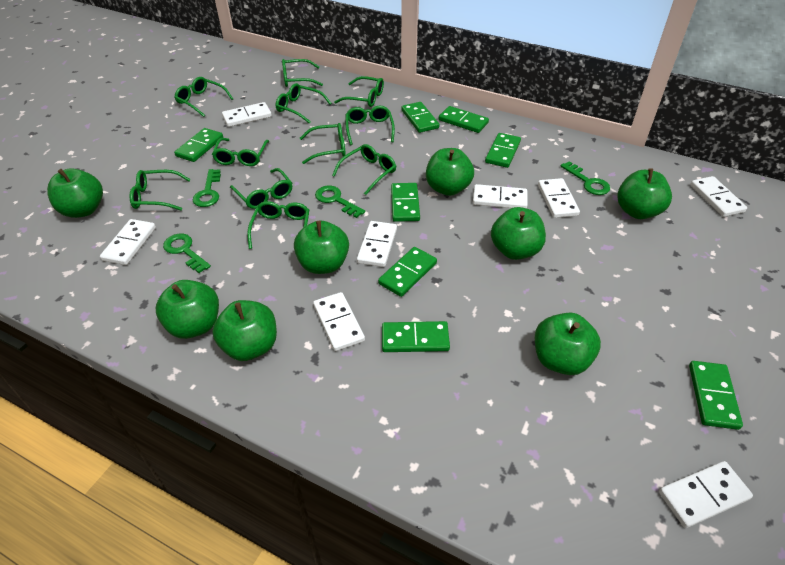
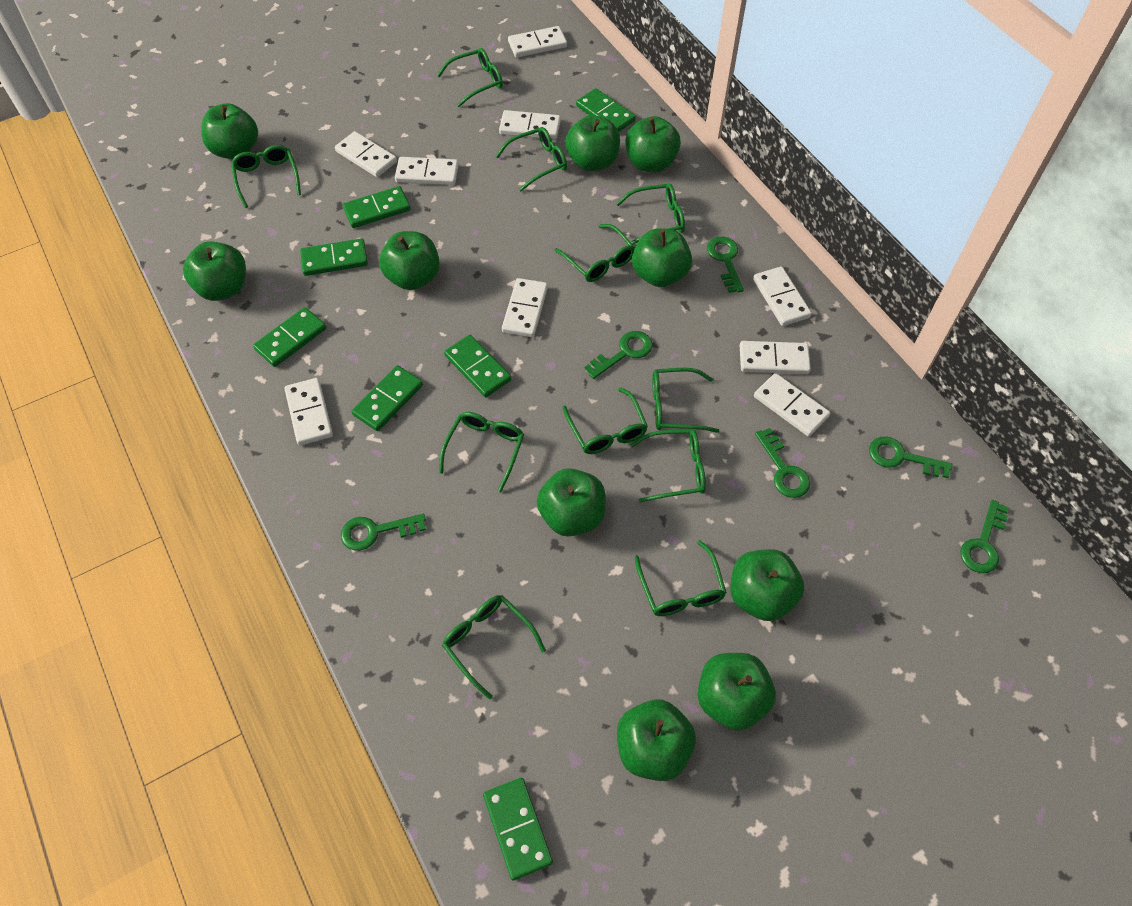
green apple: [47,168,103,218] [156,280,219,339] [212,300,277,361] [294,220,349,274] [426,148,474,196] [491,207,546,260] [535,313,601,375] [617,168,672,219] = 8 -> [183,241,246,301] [201,103,258,159] [379,231,440,290] [537,468,606,537] [565,115,620,171] [617,699,696,781] [625,116,681,172] [632,228,692,287] [698,653,776,731] [730,549,804,621] = 10
green domino: [174,128,223,162] [378,247,437,297] [382,321,450,352] [391,183,420,222] [401,102,439,133] [439,106,489,133] [485,133,521,168] [689,361,743,430] = 8 -> [253,307,326,367] [300,238,368,276] [343,186,411,228] [351,365,423,431] [444,335,512,397] [483,778,553,881] [576,88,636,132] = 7
green key: [163,234,211,273] [192,169,221,207] [315,186,365,218] [561,161,610,195] = 4 -> [341,514,426,551] [585,331,653,379] [707,237,744,293] [755,428,810,498] [869,436,952,478] [960,500,1009,573] = 6
white domino: [100,219,156,265] [222,102,272,127] [313,292,365,351] [357,221,397,267] [473,184,528,208] [538,178,580,218] [659,461,753,528] [690,176,747,217] = 8 -> [285,378,333,446] [335,131,397,177] [395,157,459,185] [499,110,561,140] [502,278,548,337] [508,26,567,58] [740,341,811,374] [753,266,812,326] [754,373,830,437] = 9

